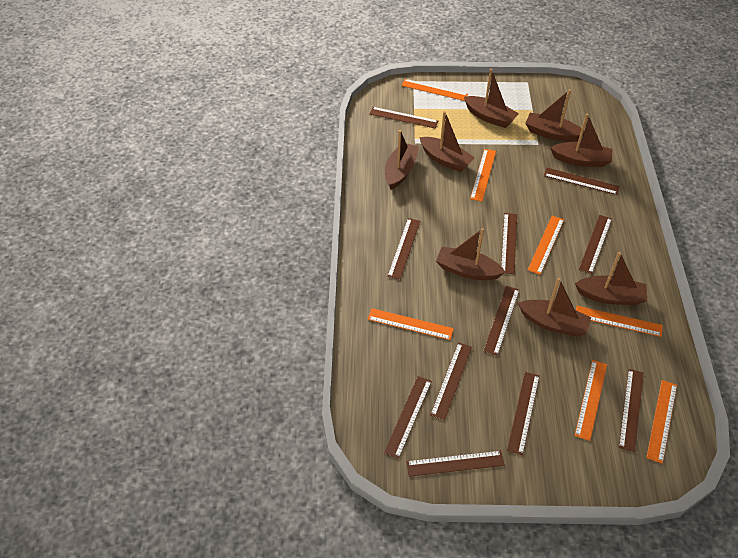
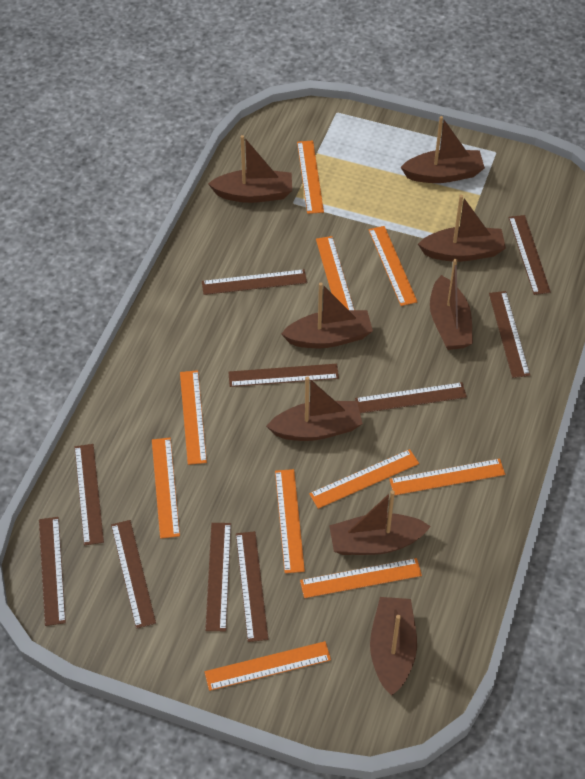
brown ruler: [369,107,438,128] [384,376,432,459] [387,218,420,280] [406,450,505,477] [430,342,472,420] [484,286,519,356] [501,213,517,274] [507,372,540,455] [544,168,620,195] [579,215,612,274] [619,369,644,452] = 11 -> [39,517,66,626] [74,444,104,546] [111,520,156,629] [202,269,307,295] [205,523,231,631] [228,364,339,387] [236,531,268,642] [355,382,467,413] [489,291,530,378] [509,215,551,295] = 10
orange ruler: [368,308,454,340] [401,79,468,101] [470,149,496,202] [528,216,564,275] [574,360,607,441] [576,306,663,337] [646,380,677,464] = 7 -> [152,438,180,539] [180,370,207,465] [204,641,331,691] [275,469,305,573] [297,140,324,214] [300,558,422,598] [309,449,419,509] [316,236,354,310] [368,226,417,306] [389,459,505,495] = 10

